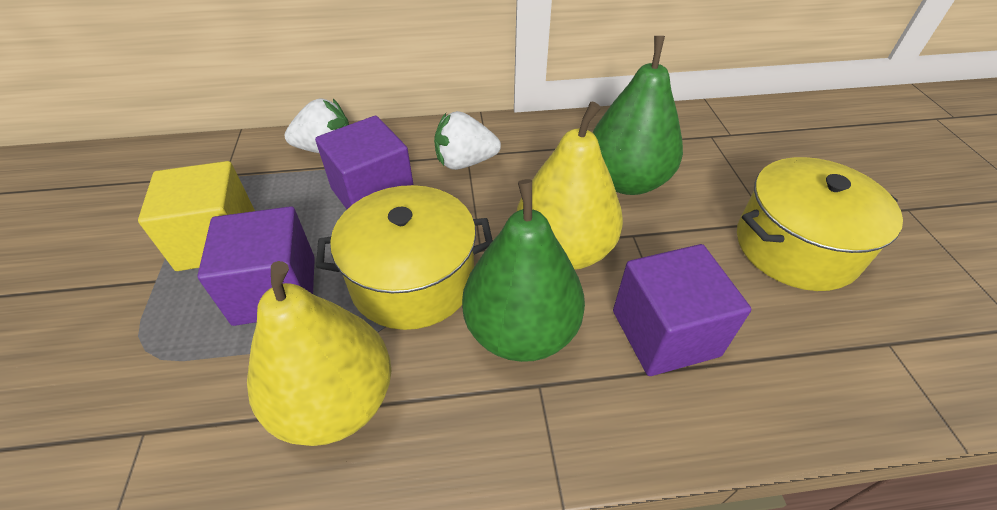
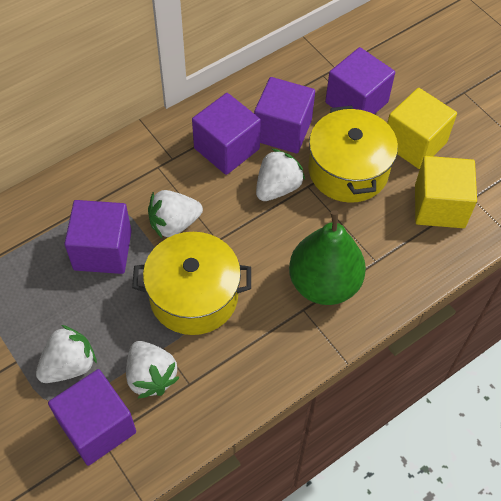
green pear: [462,179,585,362] [592,36,683,195] = 2 -> [289,210,366,305] = 1
purple cube: [197,206,315,326] [315,116,414,209] [613,244,751,376] = 3 -> [48,369,136,466] [64,200,132,274] [192,93,261,175] [254,77,315,153] [325,47,395,114] = 5
white strawberry: [284,98,349,153] [434,111,501,170] = 2 -> [36,325,97,383] [126,341,180,398] [148,190,203,238] [256,149,305,201] = 4
yellow cube: [138,161,255,271] = 1 -> [387,88,457,169] [415,156,477,228] = 2
yellow pear: [247,261,391,446] [517,101,623,270] = 2 -> none = 0

